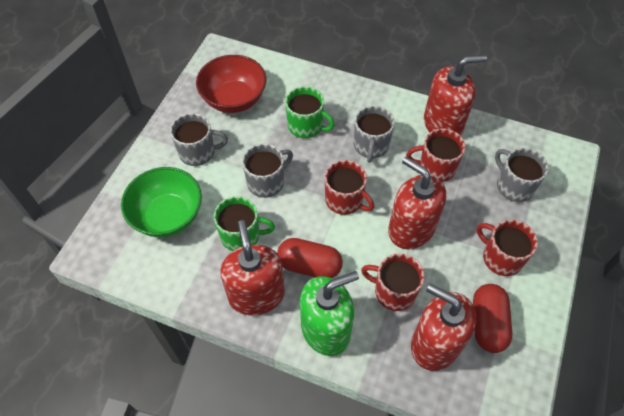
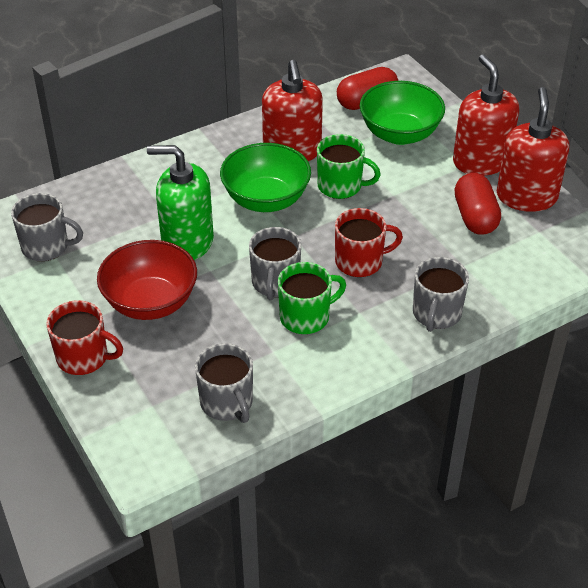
green bowl: [121,167,202,237] = 1 -> [220,143,311,212] [360,81,445,145] = 2
red mug: [325,160,374,215] [361,253,424,311] [406,128,465,182] [477,220,538,276] = 4 -> [46,300,123,375] [335,208,403,277] = 2
red soap dispenser: [220,220,285,316] [388,157,446,249] [411,284,476,371] [424,55,487,136] = 4 -> [262,60,323,161] [453,54,519,176] [497,87,569,212] = 3

